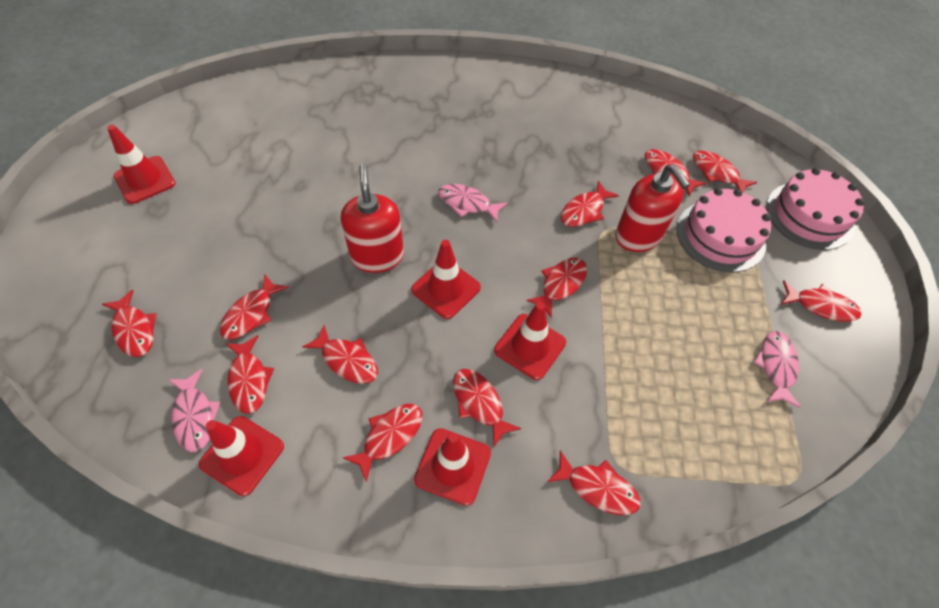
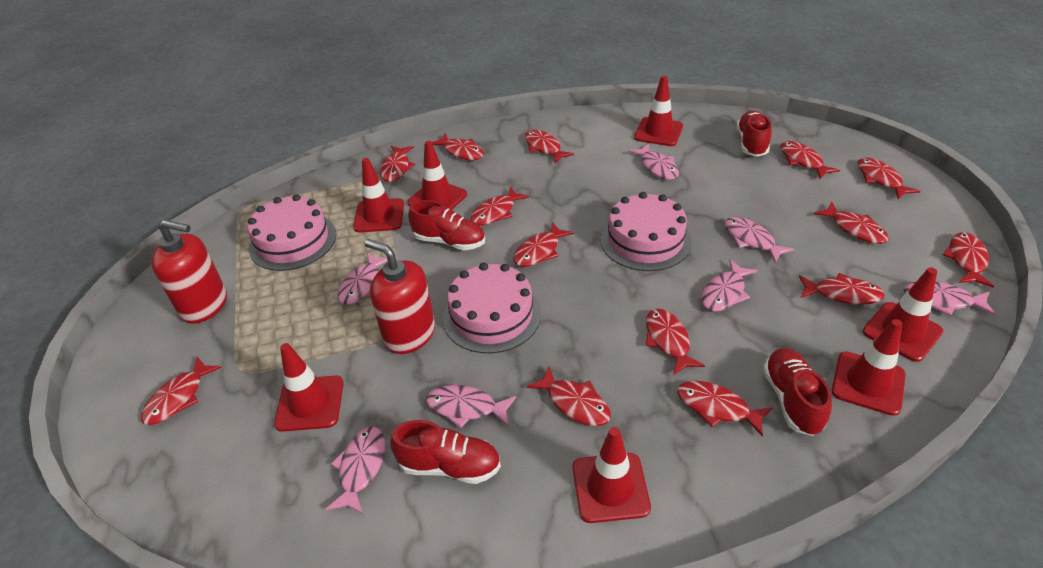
pink cake: [677,188,771,272] [766,168,864,250] = 2 -> [248,194,336,271] [443,263,541,353] [601,192,692,271] = 3
pink fish: [168,369,220,452] [438,184,508,222] [754,331,801,408] = 3 -> [326,427,385,514] [338,252,388,305] [426,385,516,428] [628,144,679,180] [701,259,758,312] [725,217,795,263] [903,282,996,316] = 7
red fish: [102,290,156,357] [220,274,289,340] [225,335,274,414] [302,325,378,384] [342,404,422,483] [453,369,522,447] [527,258,587,317] [547,450,641,515] [561,181,619,227] [645,149,706,196] [693,151,757,193] [781,280,862,322] = 12 -> [141,356,222,425] [380,146,416,182] [432,133,484,160] [470,186,529,226] [513,222,574,267] [525,130,574,163] [527,367,611,426] [646,309,705,375] [677,381,772,437] [781,141,840,179] [799,273,885,305] [814,201,889,244] [858,157,920,199] [943,232,994,288] = 14
red shoe: none = 0 -> [391,420,501,484] [408,200,485,250] [737,111,772,157] [763,348,832,436] = 4
red traffic cone: [107,125,176,204] [199,416,284,496] [411,240,481,319] [414,428,491,506] [494,302,566,380] = 5 -> [274,343,344,432] [353,158,404,232] [408,141,467,210] [573,427,651,523] [634,75,683,146] [832,319,906,416] [863,267,943,362] = 7

